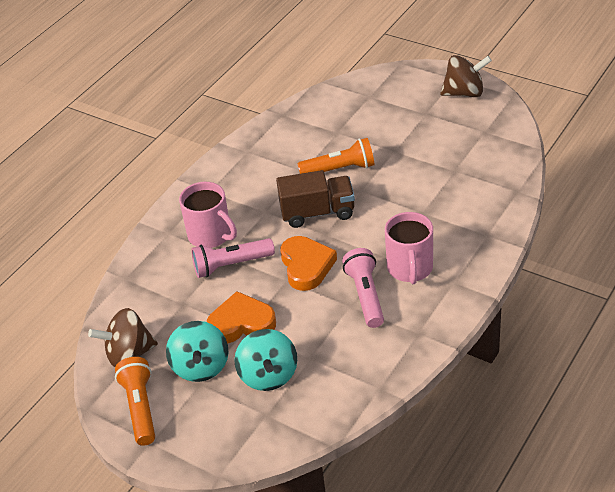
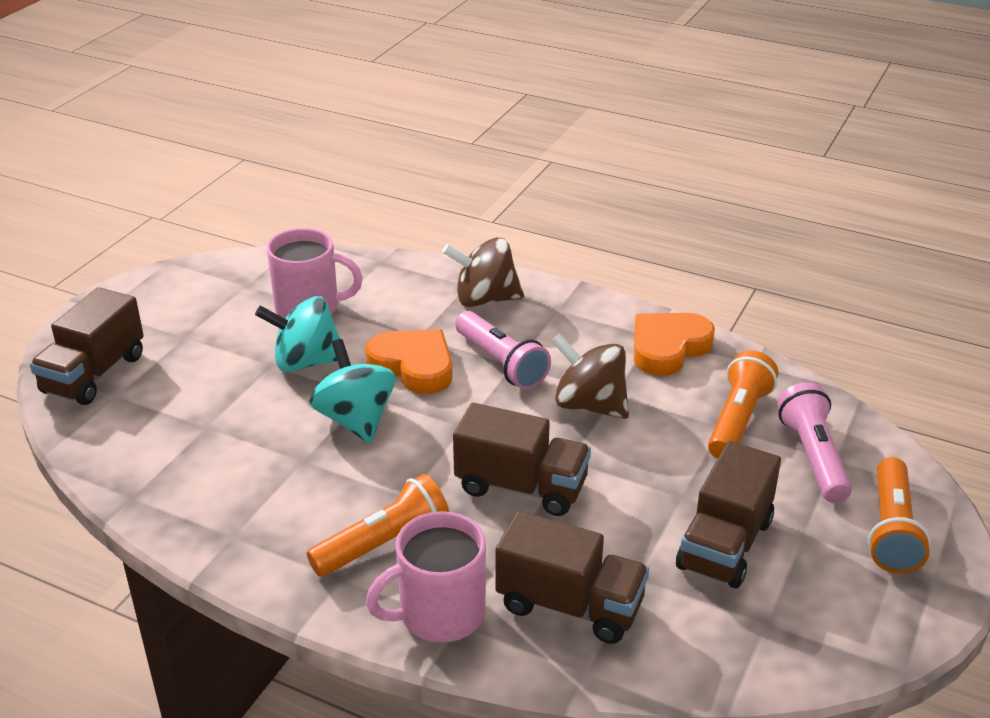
brown truck: [276,170,355,228] = 1 -> [30,287,144,405] [453,403,591,516] [495,511,649,644] [676,441,781,589] = 4
orange flashlight: [115,357,155,446] [297,138,375,174] = 2 -> [307,474,449,577] [708,350,778,458] [868,457,931,574] = 3

